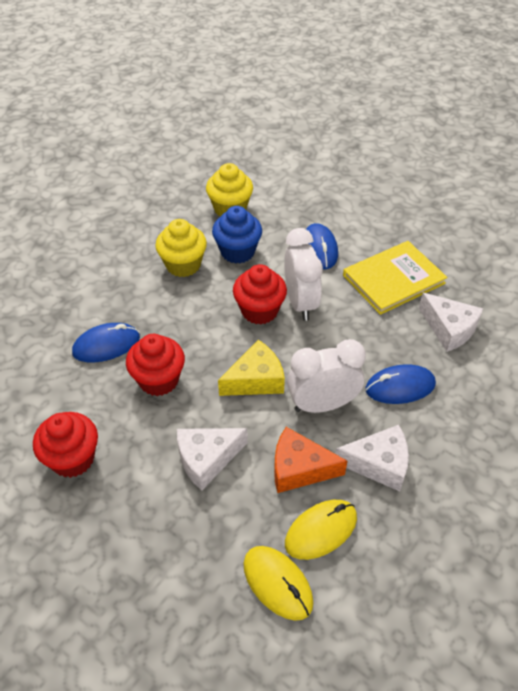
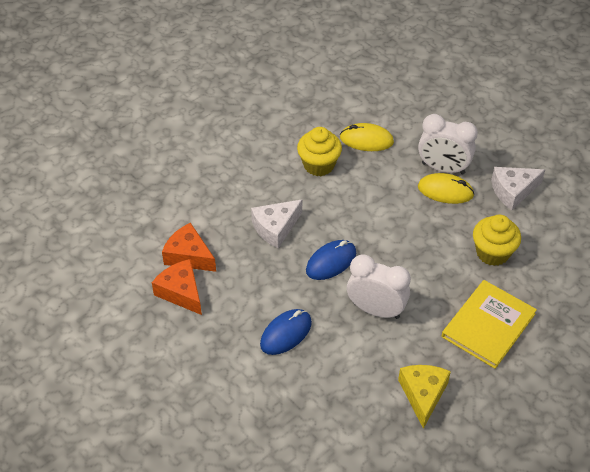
blue cupcake: [212,206,262,264] = 1 -> none = 0
blue mouse: [72,323,140,362] [306,223,338,269] [365,364,436,404] = 3 -> [260,309,312,355] [306,240,356,280] = 2
orange cheese: [274,427,347,493] = 1 -> [152,259,202,315] [162,222,216,272] = 2
red cupcake: [33,412,98,478] [126,334,185,396] [233,264,287,325] = 3 -> none = 0
white cheese: [177,428,248,490] [335,425,409,491] [419,293,483,352] = 3 -> [251,199,302,248] [491,167,545,210] = 2

